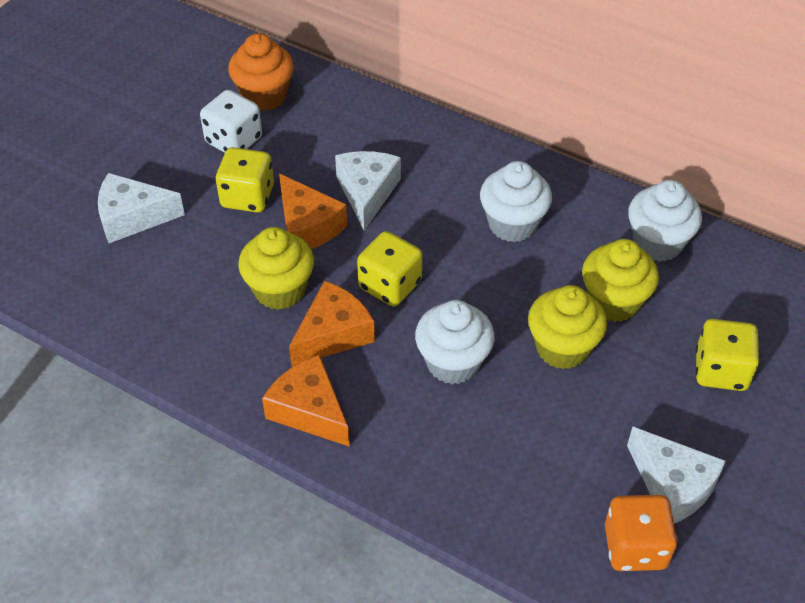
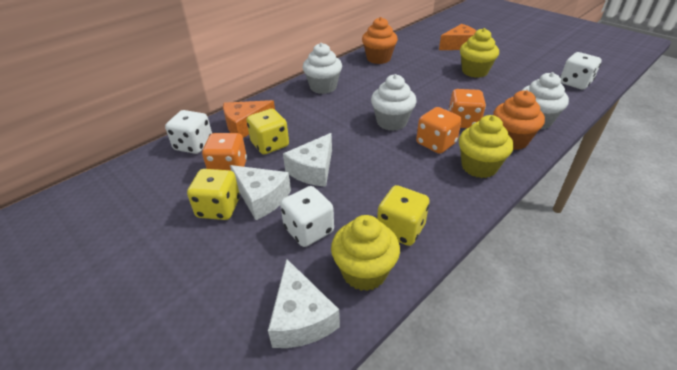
orange cheese: [262,354,350,447] [279,173,347,249] [289,281,375,366] = 3 -> [223,100,275,138] [439,24,476,50] = 2
orange cupcake: [228,33,294,111] = 1 -> [362,17,398,64] [493,90,545,150] = 2
orange dice: [605,495,678,571] = 1 -> [202,133,247,171] [416,107,462,154] [448,89,486,128] = 3
white dice: [200,90,262,153] = 1 -> [165,110,212,154] [280,186,334,247] [560,52,602,89] = 3

